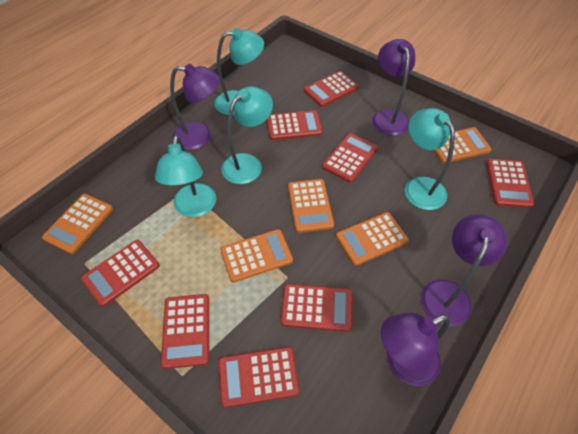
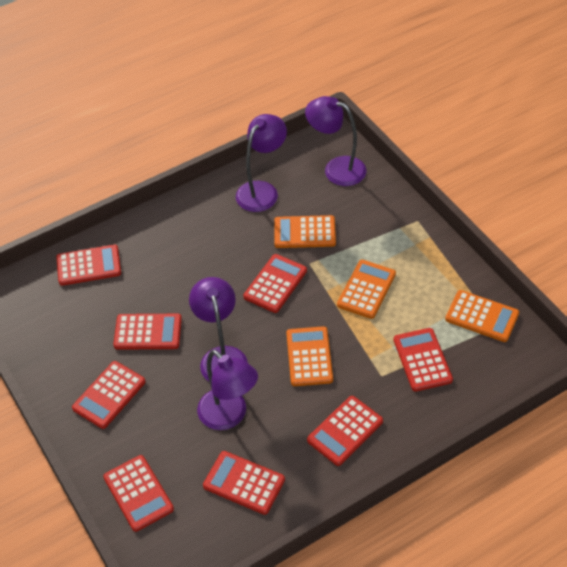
orange calculator: [42,194,113,254] [220,229,293,283] [288,179,334,233] [336,212,409,266] [433,127,492,163] = 5 -> [274,215,336,248] [286,326,333,386] [337,260,396,319] [445,290,519,342] = 4
turquoise lamp: [155,135,216,218] [215,28,264,115] [221,86,273,184] [405,108,455,210] = 4 -> none = 0

